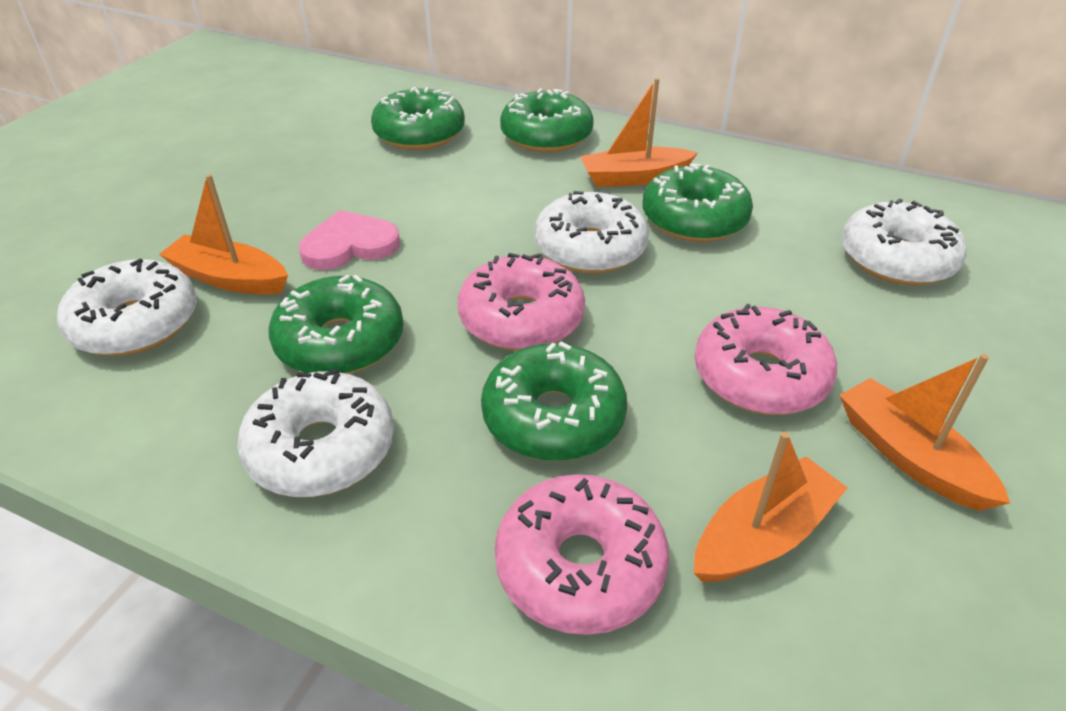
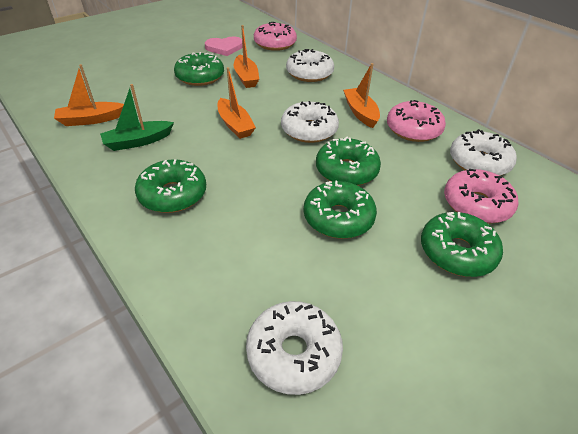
green boat: none = 0 -> [100,84,174,151] = 1

